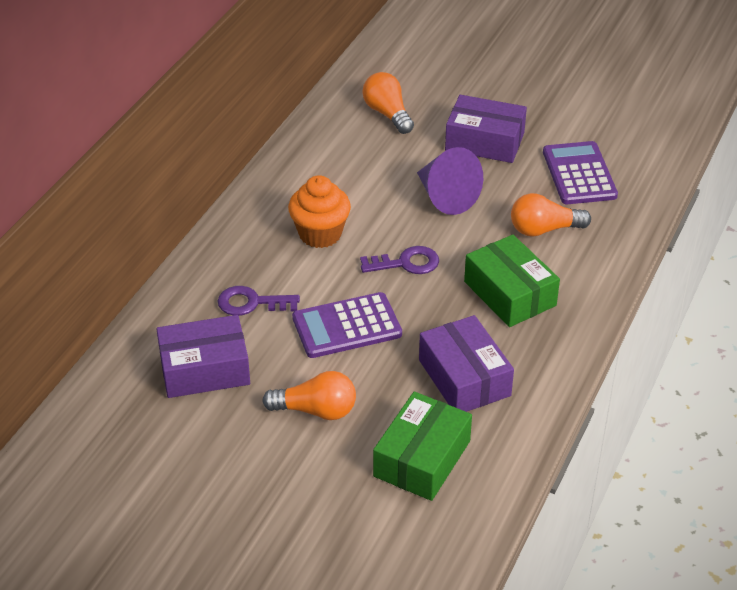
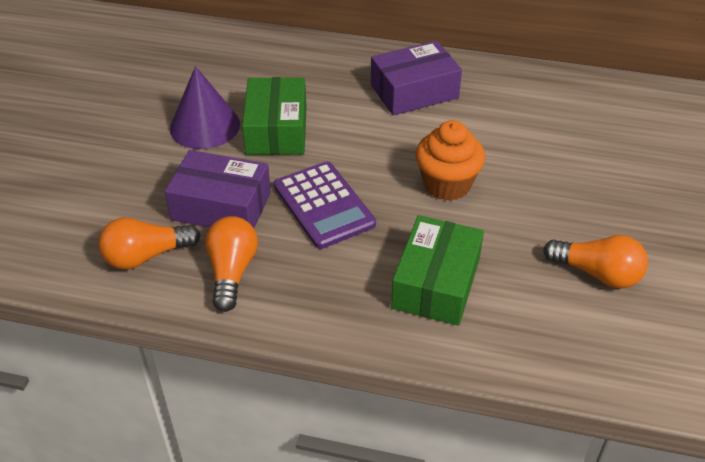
purple box: [157,315,250,398] [419,315,514,412] [445,95,527,163] = 3 -> [165,150,271,228] [371,41,462,116] = 2
purple calculator: [292,292,402,358] [543,141,618,204] = 2 -> [274,161,376,249] = 1
purple key: [218,286,300,316] [360,246,439,274] = 2 -> none = 0

